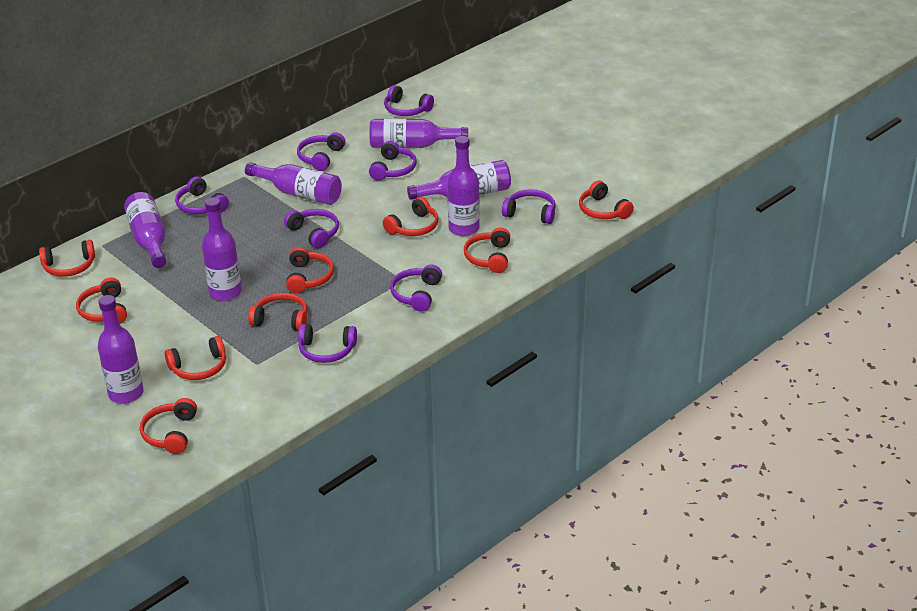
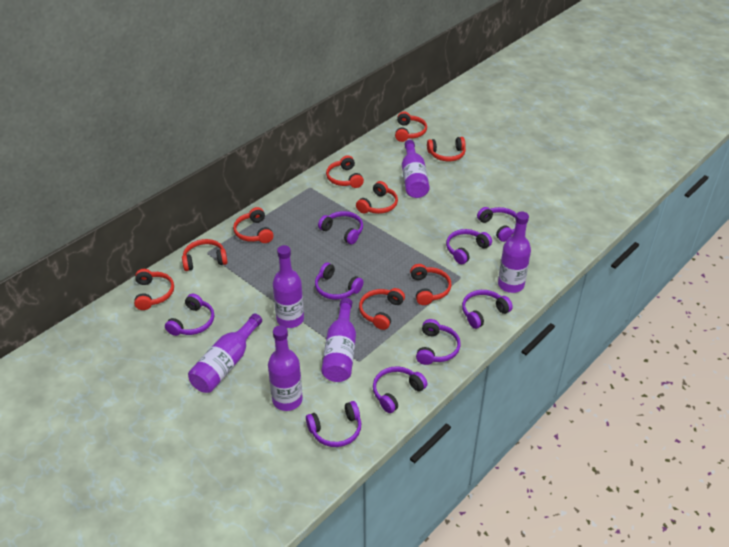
purple bottle: [98,295,144,404] [124,192,166,268] [202,197,242,301] [245,162,342,205] [369,119,468,148] [407,160,511,200] [447,136,480,236] = 7 -> [188,313,262,393] [268,325,303,411] [272,245,304,328] [321,298,356,382] [402,140,430,198] [498,211,531,293] = 6
purple headphones: [175,177,229,214] [284,209,339,248] [297,132,345,171] [298,324,357,363] [369,141,417,181] [384,85,434,116] [390,264,442,312] [502,189,556,224] = 8 -> [165,294,214,336] [306,401,361,447] [315,263,364,300] [318,211,363,244] [373,366,427,413] [416,319,461,365] [446,229,492,264] [462,290,513,329] [477,207,517,242] = 9

